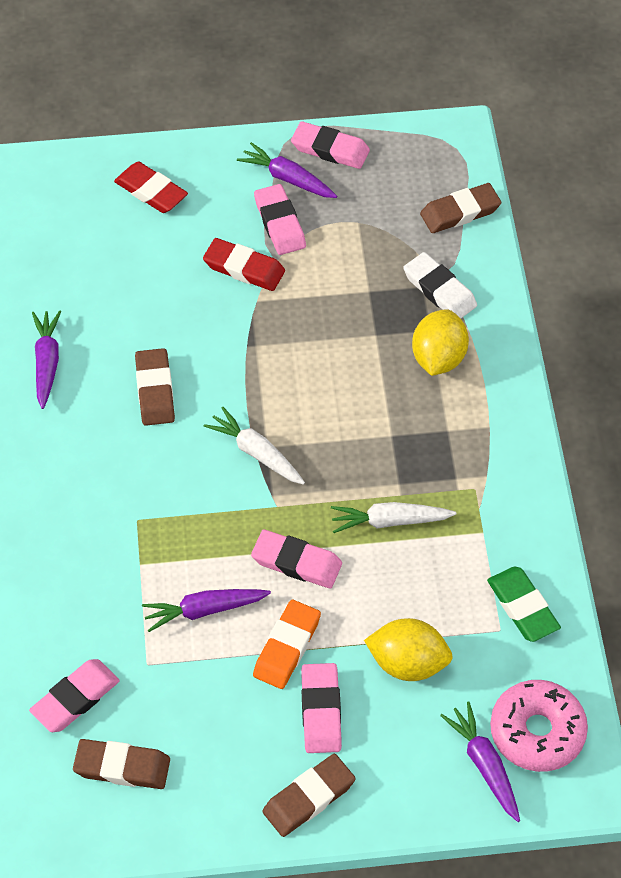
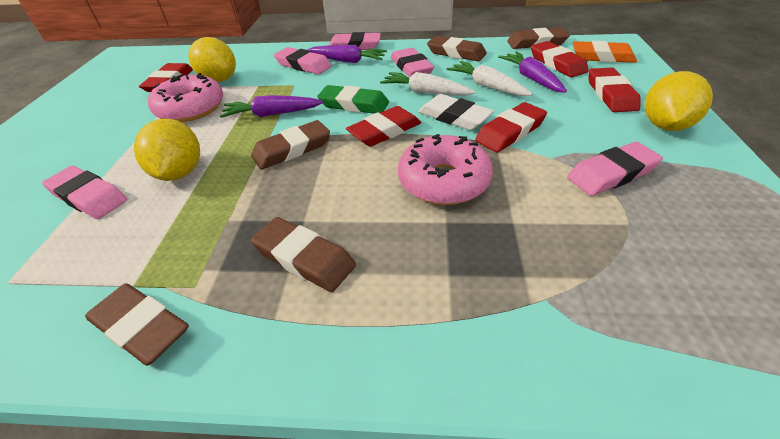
brown eraser: [73,739,170,789] [135,348,175,426] [262,754,356,837] [420,183,501,233] = 4 -> [85,283,189,366] [251,120,330,170] [251,217,356,292] [427,36,487,61] [507,27,570,49] = 5
pink donut: [490,680,588,772] = 1 -> [148,73,223,122] [398,134,493,205] = 2
purple carrot: [32,310,61,409] [142,589,271,632] [237,142,337,198] [440,702,520,822] = 4 -> [220,95,323,118] [307,45,387,63] [498,51,567,93] = 3
red eraser: [114,162,188,213] [203,238,285,291] = 2 -> [139,63,193,92] [346,106,421,147] [475,102,547,152] [531,41,589,78] [589,68,640,112] = 5
yellow lemon: [364,618,453,681] [412,309,469,376] = 2 -> [134,119,200,181] [188,37,236,82] [645,71,713,131] = 3

